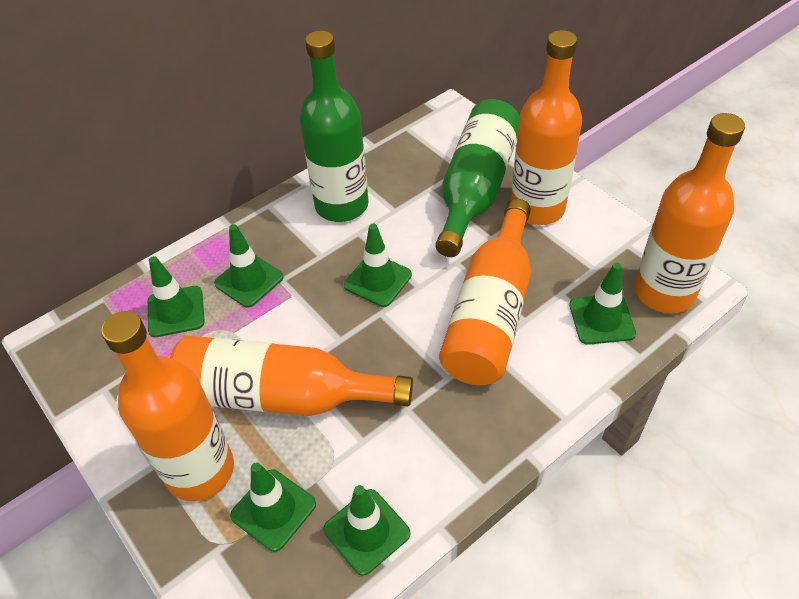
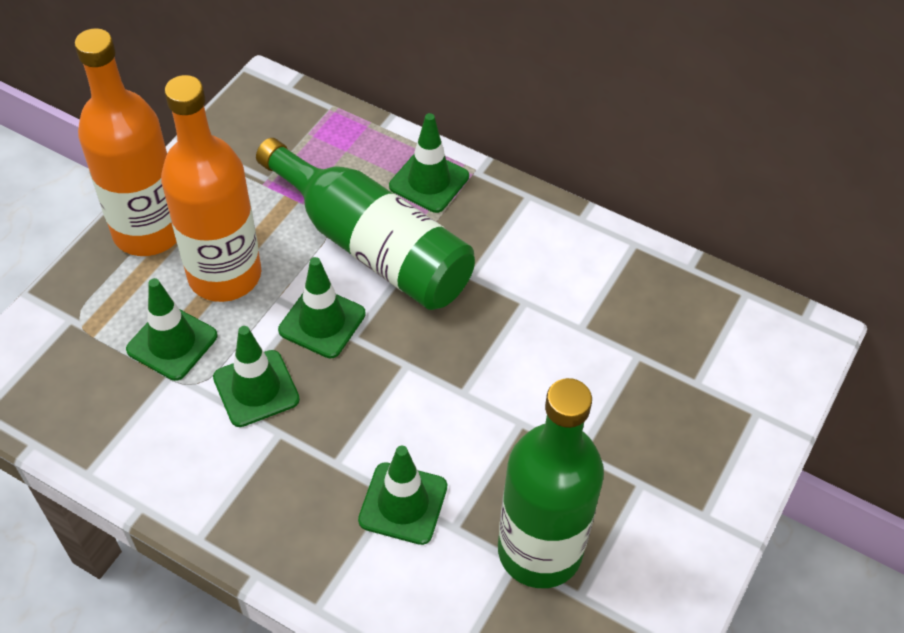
green traffic cone: [148,256,205,337] [214,224,283,308] [230,462,316,552] [323,485,411,576] [344,224,412,307] [569,263,636,345] = 6 -> [126,278,218,381] [213,326,300,427] [278,257,366,358] [358,446,447,545] [389,113,469,213] = 5
orange bottle: [101,311,234,501] [170,335,413,416] [439,199,531,385] [511,30,582,225] [634,113,745,313] = 5 -> [75,28,177,256] [161,75,261,302] = 2

